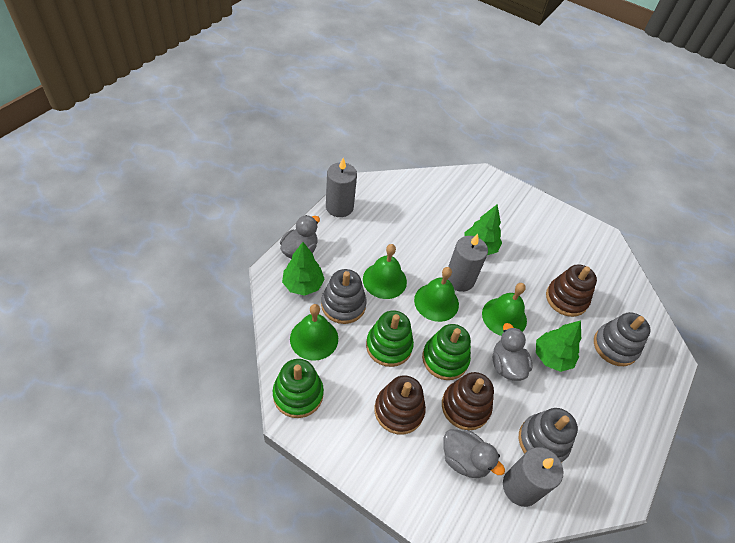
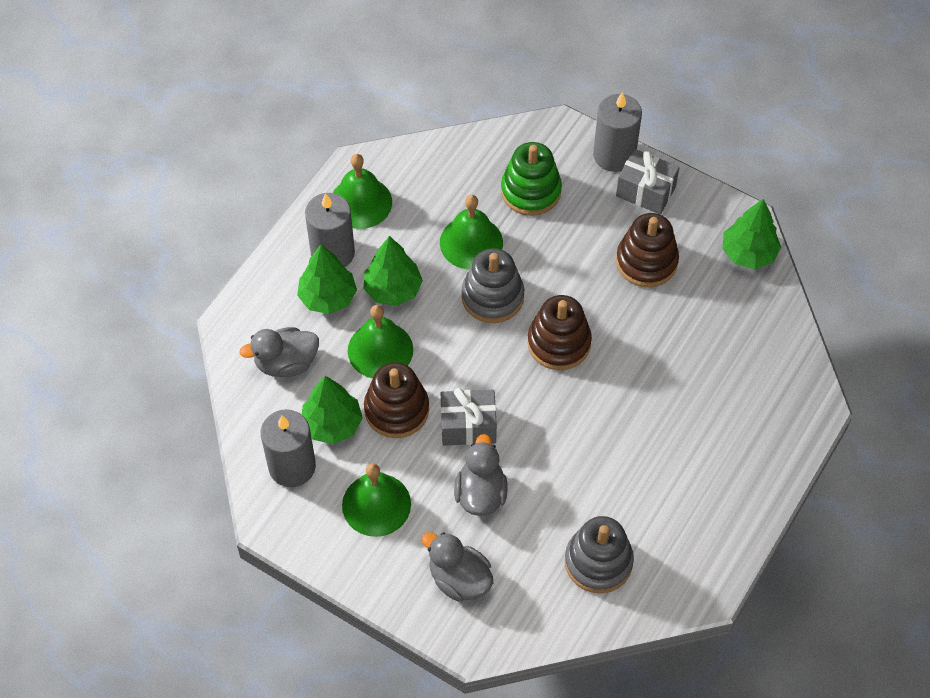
green stacking toy: [273,359,324,418] [366,310,414,367] [422,324,471,380] = 3 -> [501,142,562,216] = 1
green tree: [282,242,325,296] [464,205,502,255] [536,320,581,372] = 3 -> [297,244,357,314] [302,376,363,444] [364,236,423,306] [723,199,781,269] = 4
grey gift: none = 0 -> [441,388,497,446] [616,149,680,215] = 2
grey stacking toy: [321,269,367,324] [519,408,578,463] [594,312,651,366] = 3 -> [462,248,524,323] [565,516,634,593] = 2

